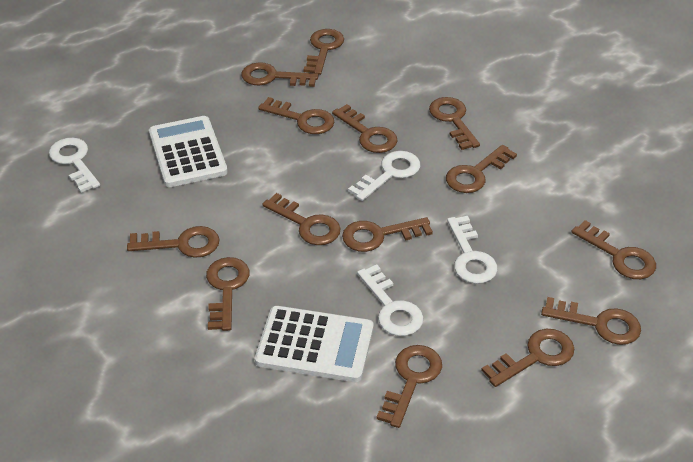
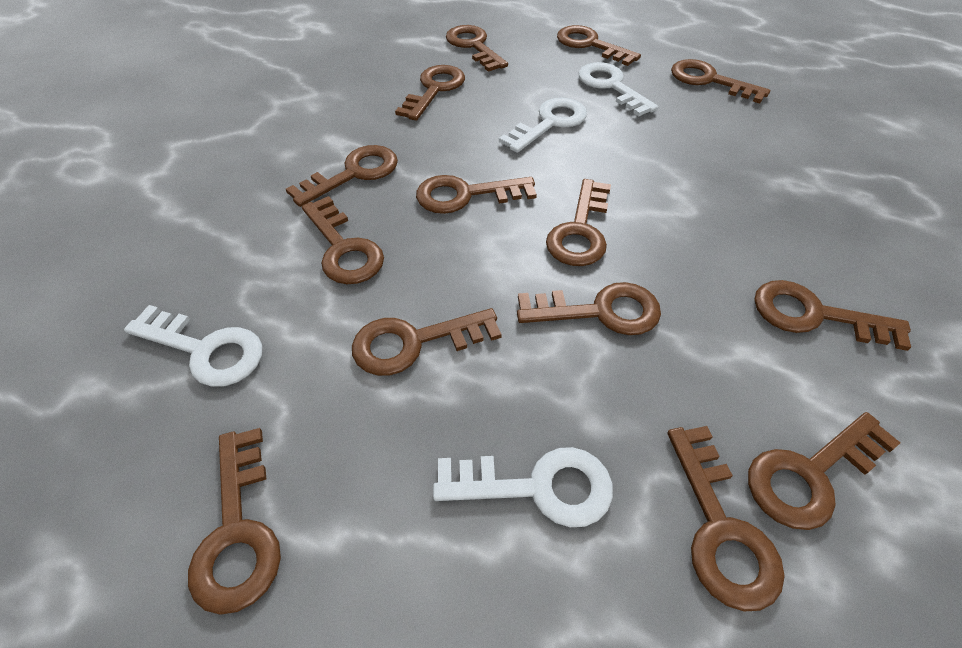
white calculator: [149,116,228,187] [255,306,374,382] = 2 -> none = 0

